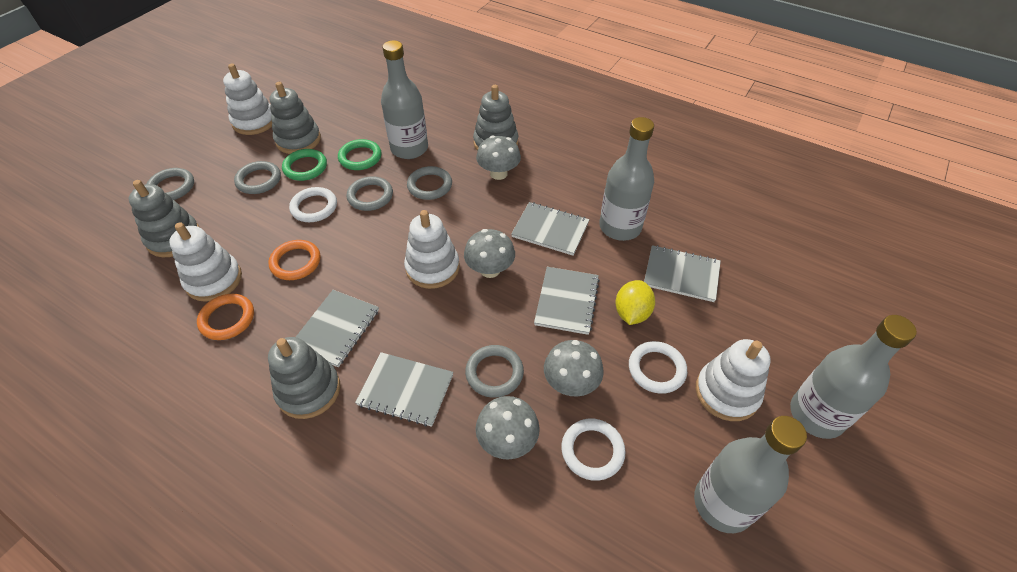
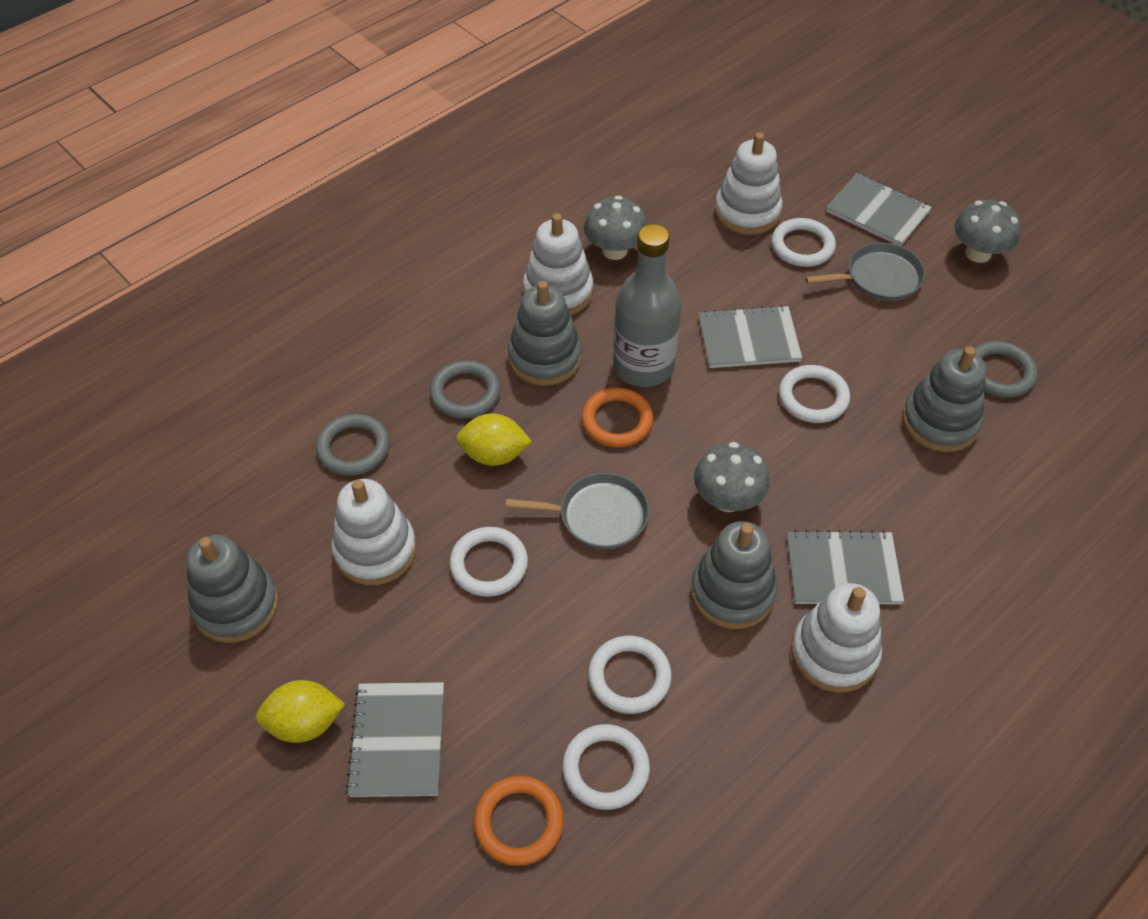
green ring: [282,149,327,181] [338,139,382,170] = 2 -> none = 0
grey bottle: [381,40,428,159] [599,117,654,241] [694,416,807,533] [790,315,917,439] = 4 -> [613,224,681,387] = 1
grey mushroom: [464,229,515,278] [476,135,521,180] [476,396,540,460] [544,340,604,397] = 4 -> [584,196,647,260] [694,442,770,512] [954,200,1021,263] = 3
grey notebook: [296,290,379,367] [355,352,453,427] [511,202,589,256] [534,267,600,335] [644,245,721,302] = 5 -> [346,682,444,797] [699,305,802,368] [787,530,904,604] [826,173,932,246] = 4
grey pan: none = 0 -> [506,473,649,549] [805,242,925,301] = 2
grey ring: [147,168,194,200] [234,161,281,194] [346,176,393,211] [407,166,452,200] [465,345,524,398] = 5 -> [316,414,390,476] [430,361,501,419] [974,341,1038,398] = 3
white ring: [289,187,337,222] [561,419,626,481] [629,341,687,394] = 3 -> [450,527,528,597] [562,724,650,810] [588,636,672,714] [771,218,836,267] [779,365,850,423] = 5
yellow lemon: [615,280,655,325] = 1 -> [256,680,345,743] [456,413,532,466] = 2

